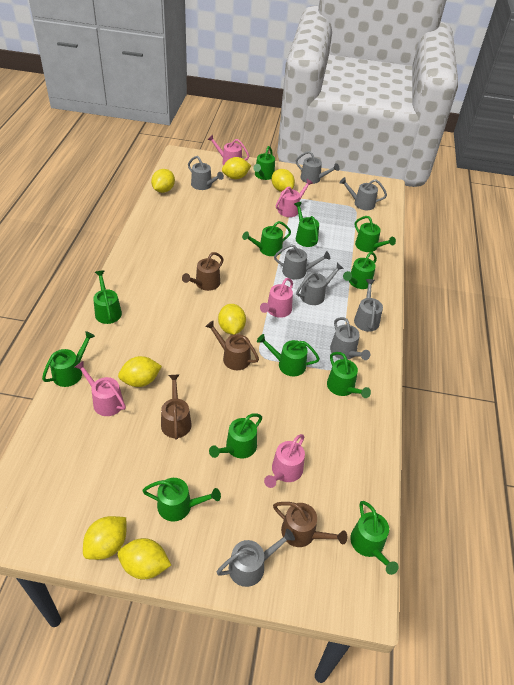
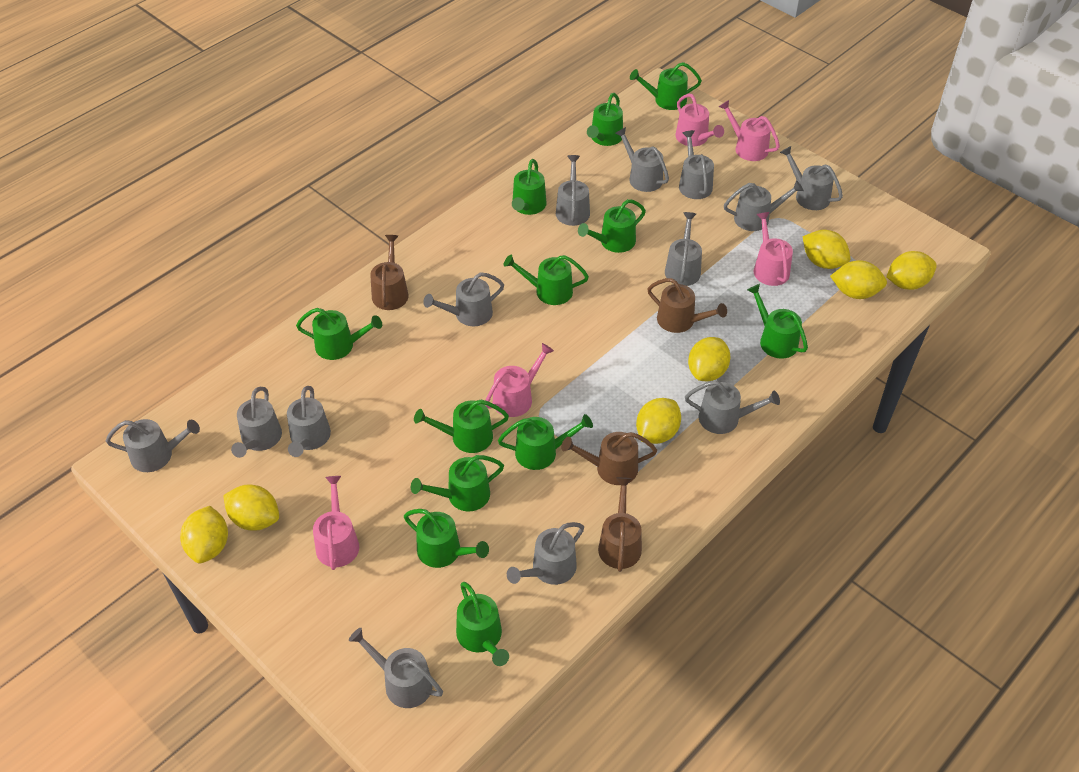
grey watering can: [188,156,224,190] [217,529,295,587] [274,244,330,280] [296,151,339,184] [296,263,344,305] [330,317,370,360] [339,177,387,210] [354,279,383,332] = 8 -> [106,419,200,472] [231,387,282,458] [287,386,331,457] [349,628,443,708] [423,272,504,326] [507,522,584,585] [556,155,590,226] [615,127,669,192] [665,212,702,286] [679,130,714,199] [685,380,780,434] [724,180,804,231] [780,146,843,210] = 13

